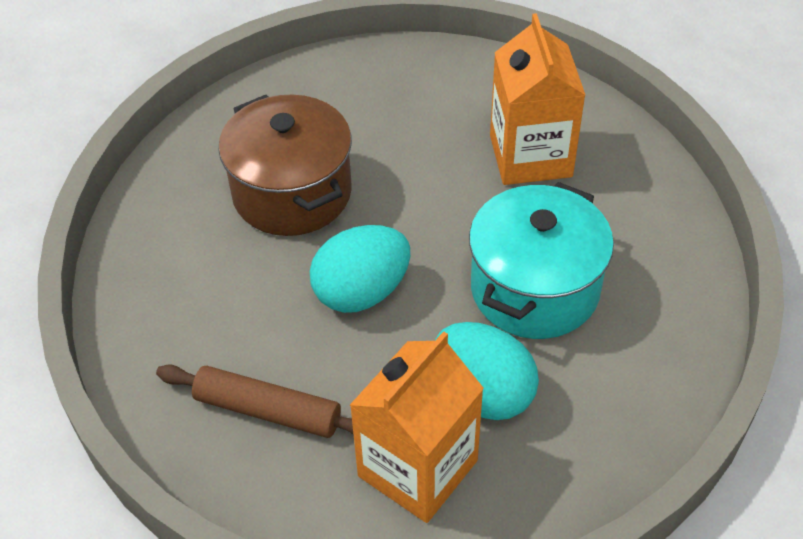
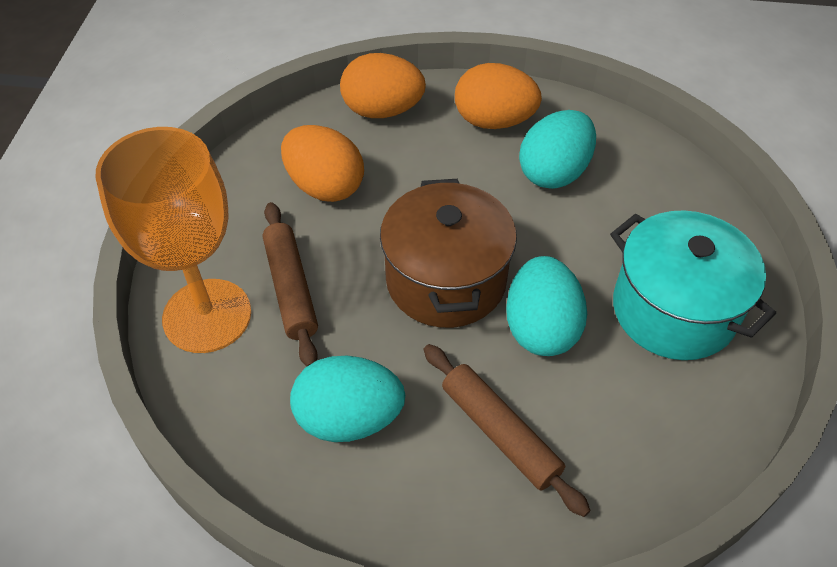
brown rolling pin: [156,364,353,438] = 1 -> [263,202,318,367] [424,344,591,517] = 2
orange carton: [350,331,484,523] [490,13,585,185] = 2 -> none = 0
orange egg: none = 0 -> [281,125,364,202] [340,53,426,118] [455,63,542,129] = 3
orange goblet: none = 0 -> [96,127,251,353] = 1
turquoise egg: [310,225,410,313] [435,322,539,420] = 2 -> [290,356,405,442] [506,256,587,356] [519,110,596,189] = 3

